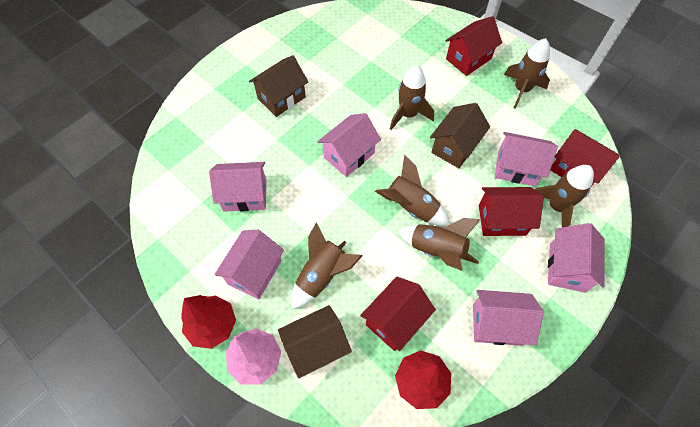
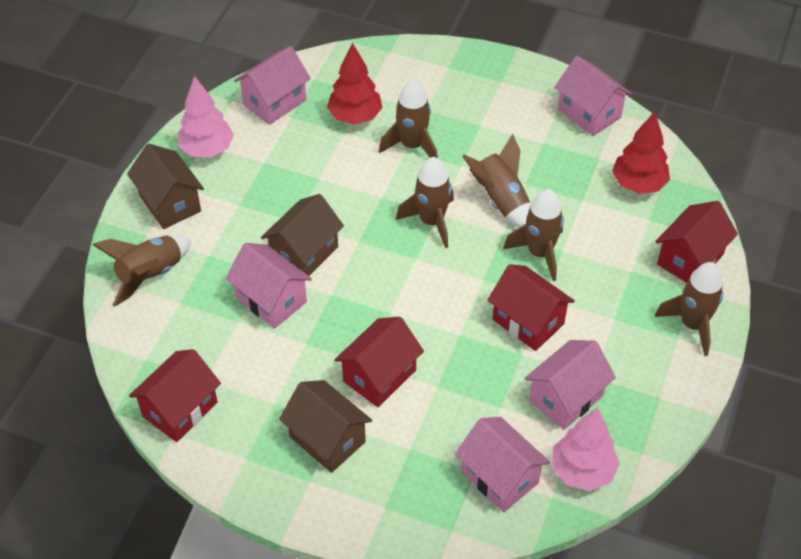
pink house: [209,162,267,212] [214,230,284,299] [317,113,381,177] [473,290,544,346] [495,132,558,186] [548,223,605,293] = 6 -> [226,243,312,329] [234,46,311,125] [455,417,550,512] [525,340,616,430] [555,56,632,136] = 5
pink tree: [226,328,281,385] = 1 -> [178,76,234,158] [552,407,620,491] = 2

